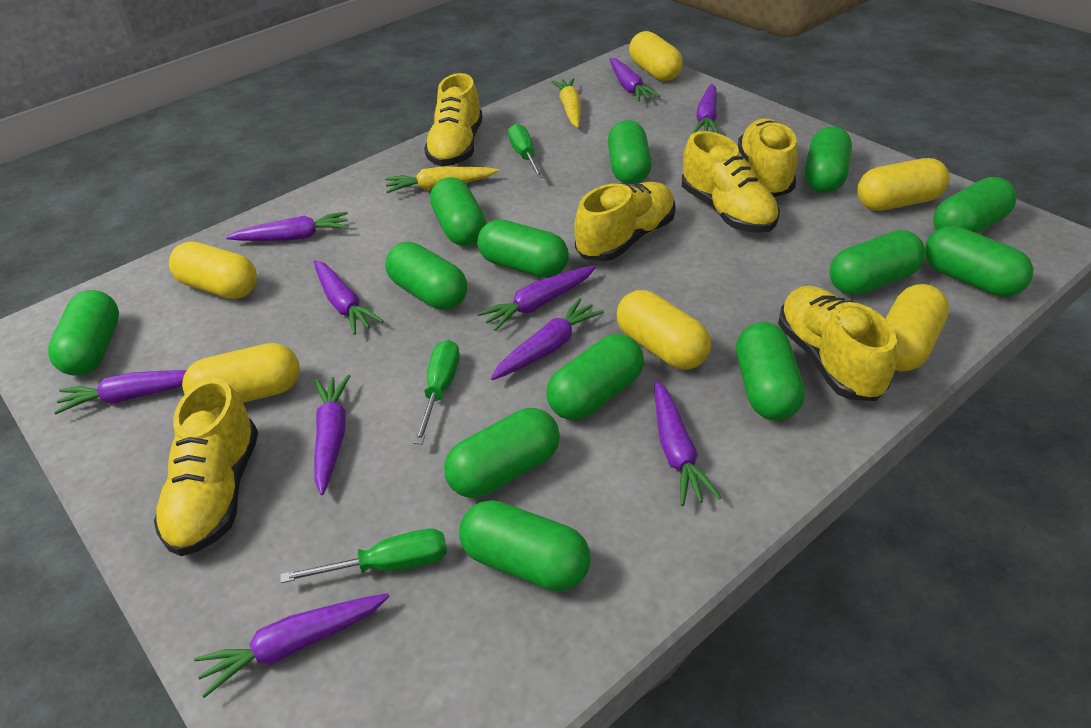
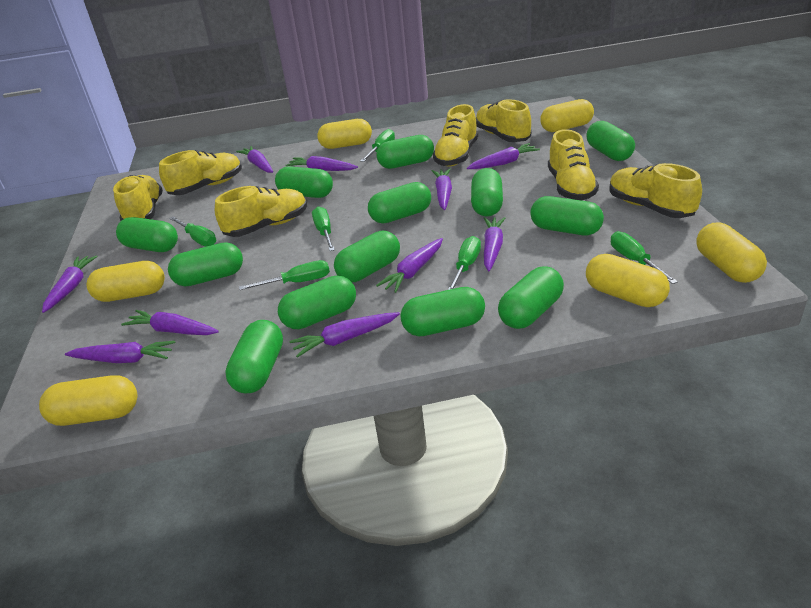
green screwdriver: [281,529,447,583] [414,340,460,444] [508,124,544,178] = 3 -> [169,216,216,247] [239,260,330,290] [312,207,335,251] [360,129,395,162] [448,236,481,290] [611,231,678,284] = 6
yellow carrot: [385,167,499,193] [551,78,581,128] = 2 -> none = 0
yellow shoe: [154,378,258,556] [424,73,483,166] [574,182,676,261] [682,131,780,233] [738,118,798,197] [778,286,897,401] = 6 -> [113,175,163,221] [159,150,242,195] [215,186,307,237] [433,104,478,167] [476,99,531,142] [548,129,599,200] [609,163,702,218] = 7

